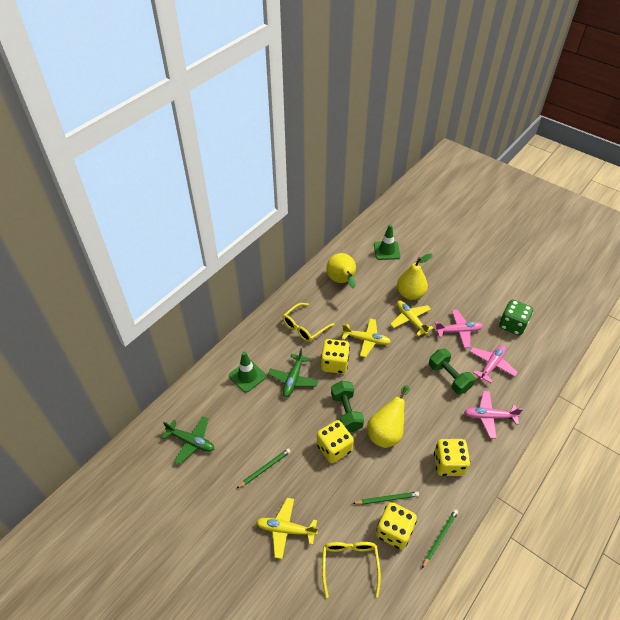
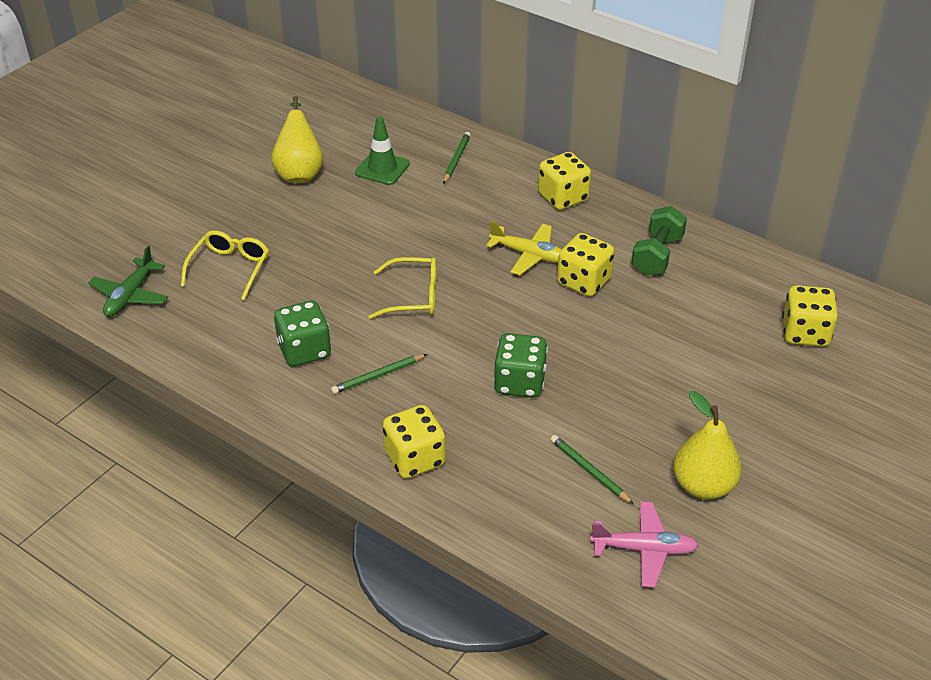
green dice: [499,299,533,336] = 1 -> [274,301,331,367] [494,333,548,398] = 2
green dumbbell: [331,381,364,432] [429,349,475,394] = 2 -> [631,206,687,276] = 1
green plane: [161,416,214,465] [268,348,318,397] = 2 -> [88,246,168,317] = 1
green traffic cone: [229,351,266,393] [374,225,400,260] = 2 -> [355,116,410,185] = 1
pink plane: [435,310,483,348] [464,391,523,439] [470,345,518,383] = 3 -> [590,501,699,587] = 1
yellow pear: [326,253,356,289] [367,385,410,448] [397,253,433,300] = 3 -> [271,96,323,183] [673,391,742,500] = 2
yellow plane: [256,498,318,559] [342,319,391,357] [390,301,433,336] = 3 -> [486,221,562,275] = 1

